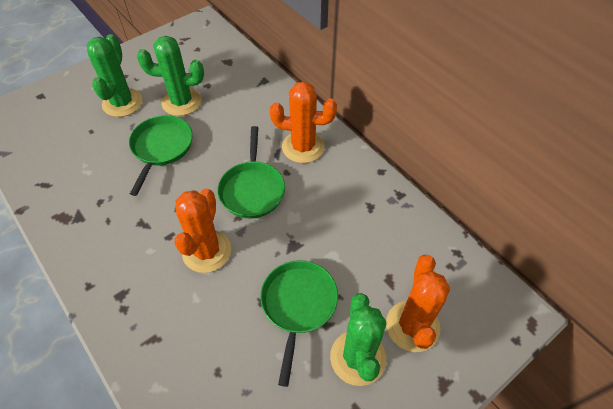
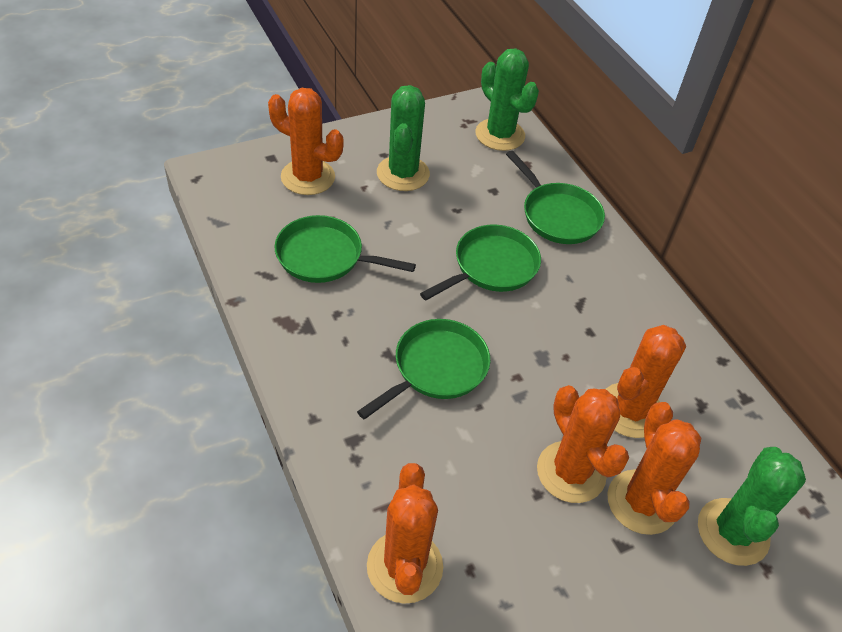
green pan: [129,115,193,196] [218,126,285,218] [260,260,338,387] = 3 -> [275,215,416,283] [357,319,490,419] [420,225,541,300] [506,150,605,244] = 4
orange cactus: [174,188,231,273] [270,81,337,163] [386,255,450,352] = 3 -> [268,88,343,195] [367,463,443,604] [537,385,629,503] [606,325,686,438] [607,402,701,535] = 5

